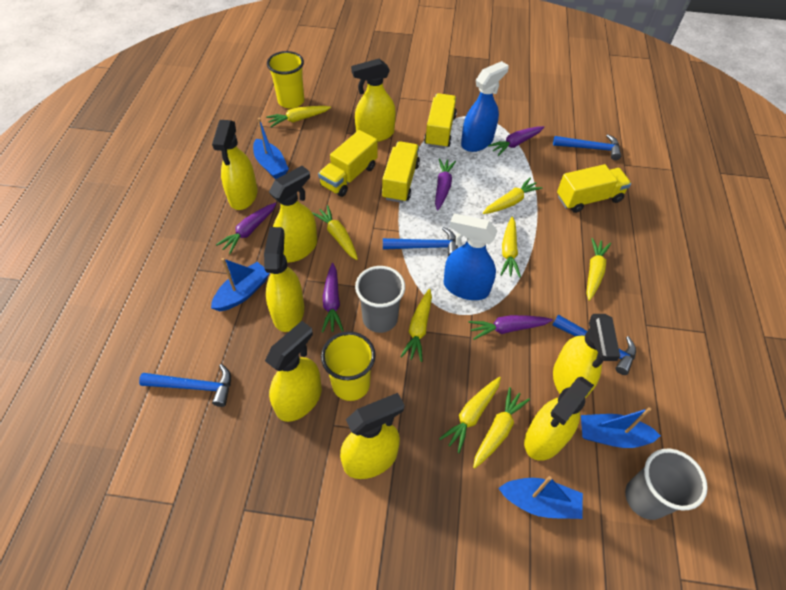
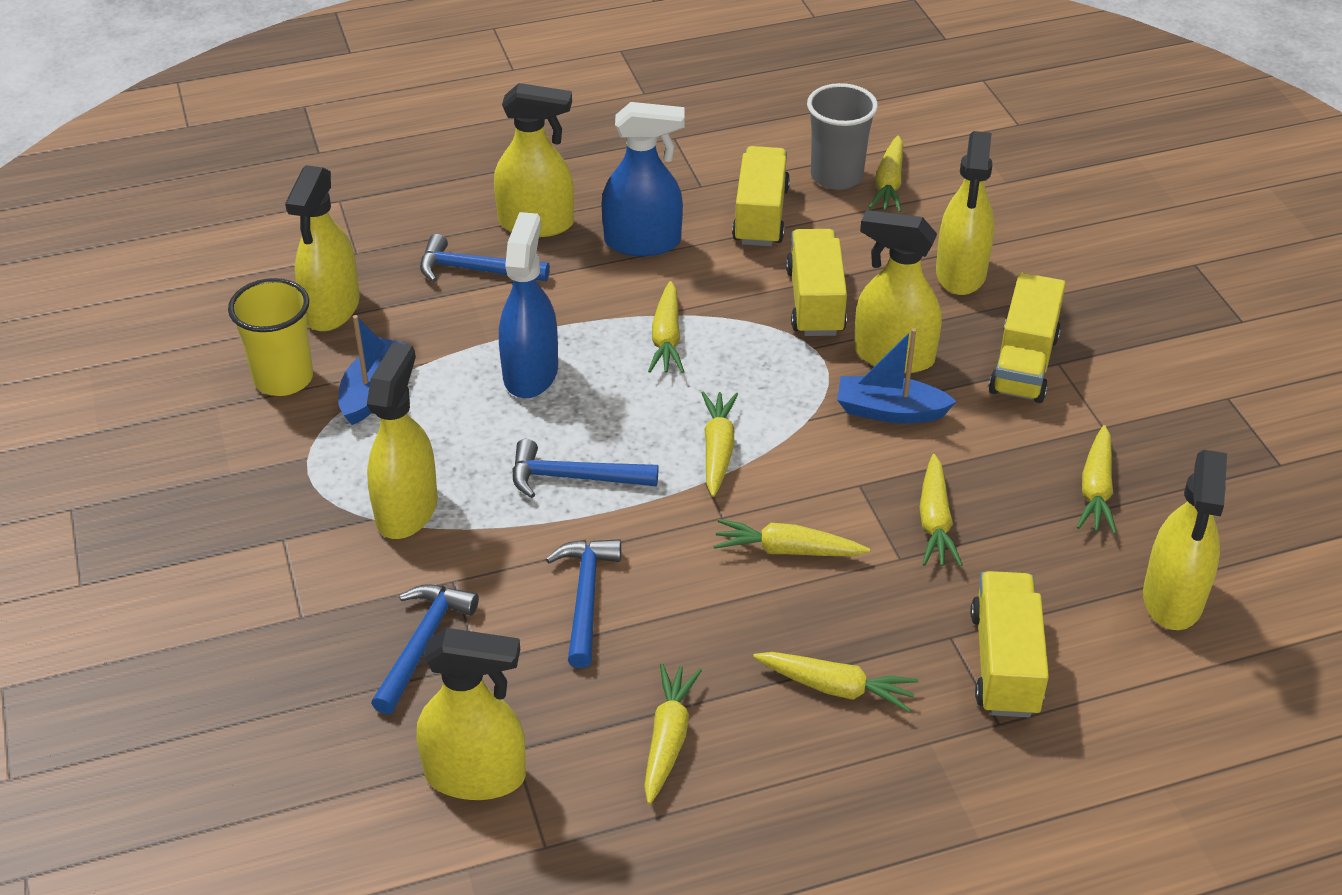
blue boat: [211,258,270,311] [253,118,289,179] [498,476,583,519] [581,407,661,448] = 4 -> [338,315,409,425] [837,328,957,423] = 2
grey cup: [355,266,405,333] [625,449,708,520] = 2 -> [807,83,878,190] = 1
purple carrot: [216,203,276,254] [322,263,344,333] [435,158,456,210] [468,315,553,340] [488,126,544,156] = 5 -> none = 0
yellow cup: [267,51,304,109] [321,331,376,401] = 2 -> [228,278,313,396] = 1
yellow spray bottle: [212,120,258,210] [264,227,304,332] [265,321,322,422] [269,166,317,262] [340,393,404,479] [351,59,396,142] [524,377,594,461] [553,314,620,399] = 8 -> [285,165,360,331] [367,343,438,539] [417,628,526,800] [494,83,574,237] [854,210,942,373] [936,131,994,295] [1143,450,1227,630] = 7

